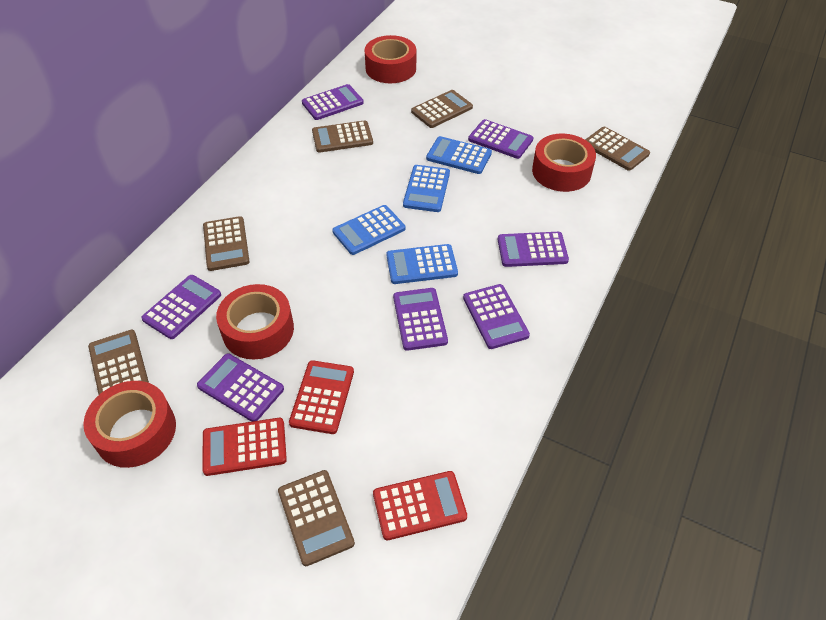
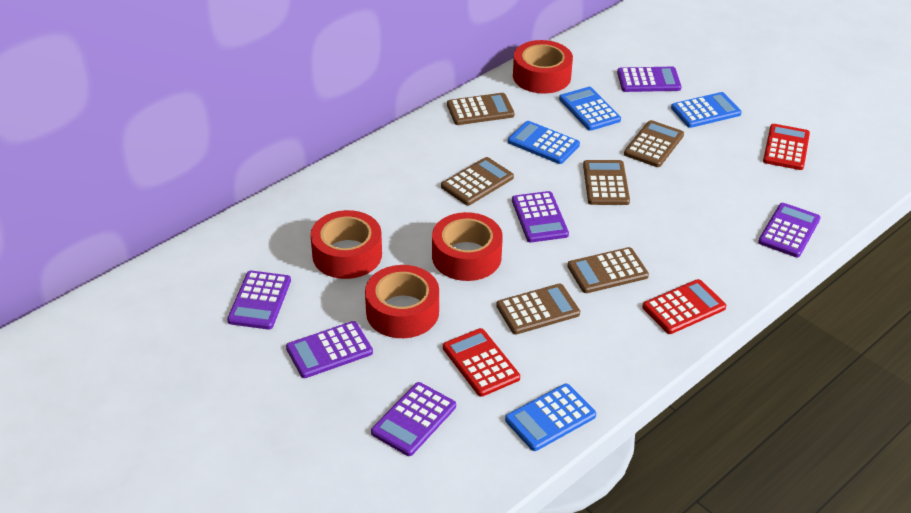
purple calculator: [141,275,221,339] [197,353,284,422] [302,84,364,120] [393,288,448,351] [463,284,530,349] [468,119,533,159] [498,232,569,267] = 7 -> [227,271,291,329] [286,321,373,378] [371,382,456,456] [512,191,569,242] [617,67,682,92] [758,203,821,257] = 6

